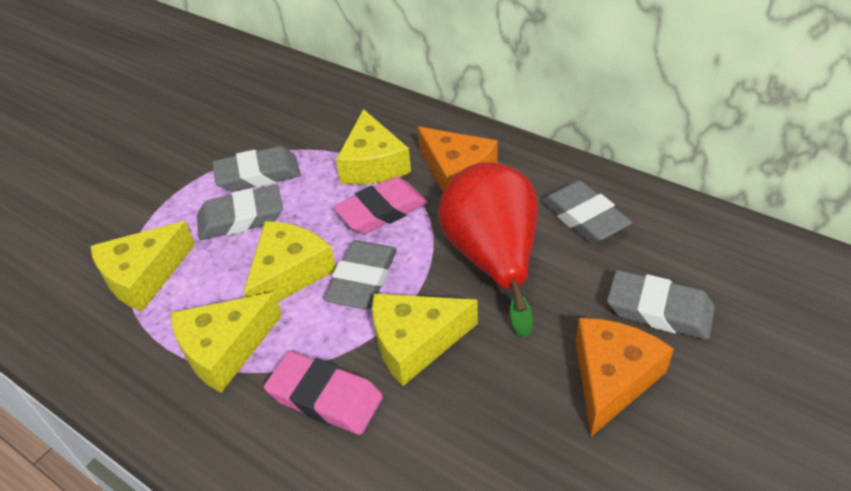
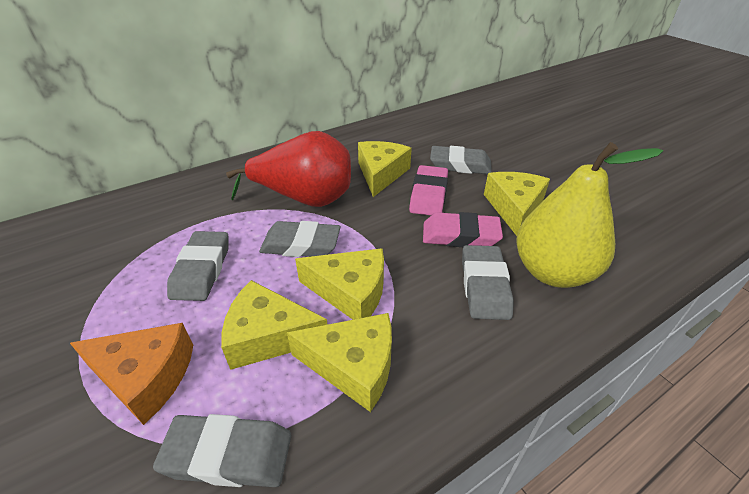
orange cheese: [418,127,498,192] [575,318,674,436] = 2 -> [70,323,193,425] = 1
yellow pear: none = 0 -> [516,142,663,288] = 1

